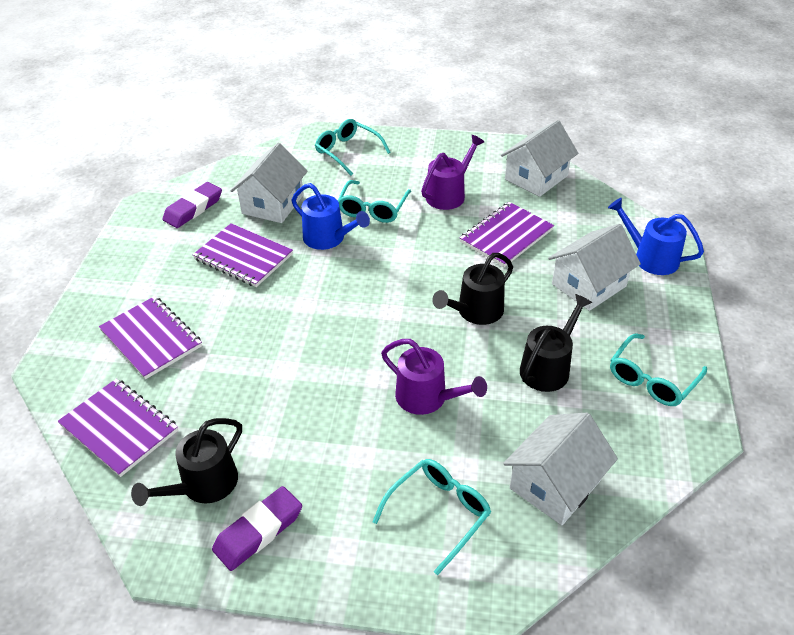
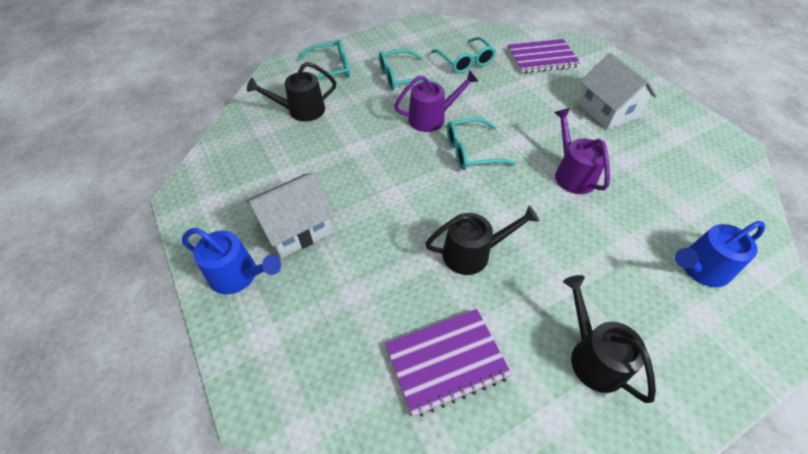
purple eraser: [162,182,222,228] [212,486,302,571] = 2 -> none = 0
purple notebook: [58,379,178,477] [99,296,202,379] [193,223,293,287] [460,202,554,267] = 4 -> [385,309,512,417] [507,39,581,73] = 2
white house: [230,143,308,223] [501,120,578,197] [503,413,618,525] [548,224,641,311] = 4 -> [246,172,335,258] [578,53,657,129] = 2

